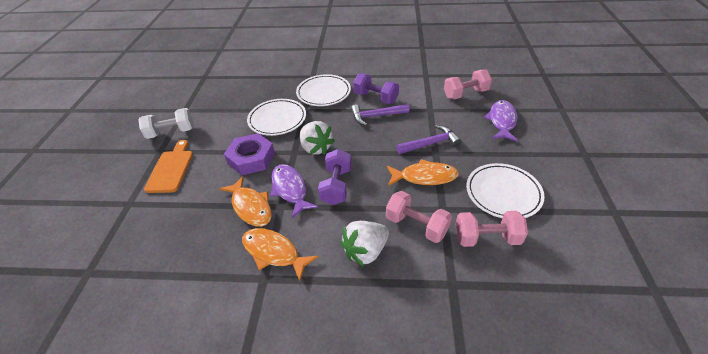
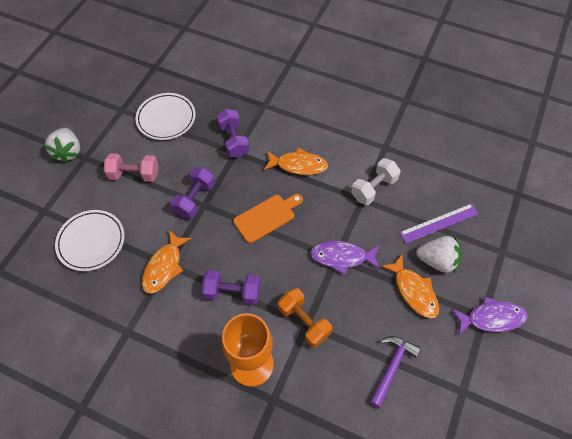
orange dumbbell: none = 0 -> [278,288,332,348] = 1
orange goblet: none = 0 -> [222,313,274,387] = 1
pink dumbbell: [386,191,452,243] [444,70,492,99] [455,211,528,247] = 3 -> [104,153,158,182] = 1
purple dumbbell: [318,149,352,205] [353,73,399,104] = 2 -> [170,167,215,218] [202,270,260,305] [216,109,250,158] = 3
purple hammer: [351,104,410,126] [397,125,461,154] = 2 -> [370,336,420,408] = 1
purple nut: [224,133,275,175] = 1 -> none = 0
purple ruler: none = 0 -> [399,204,479,244] = 1
white plate: [247,99,306,136] [296,74,351,106] [466,163,545,218] = 3 -> [55,210,125,271] [135,93,196,140] = 2

